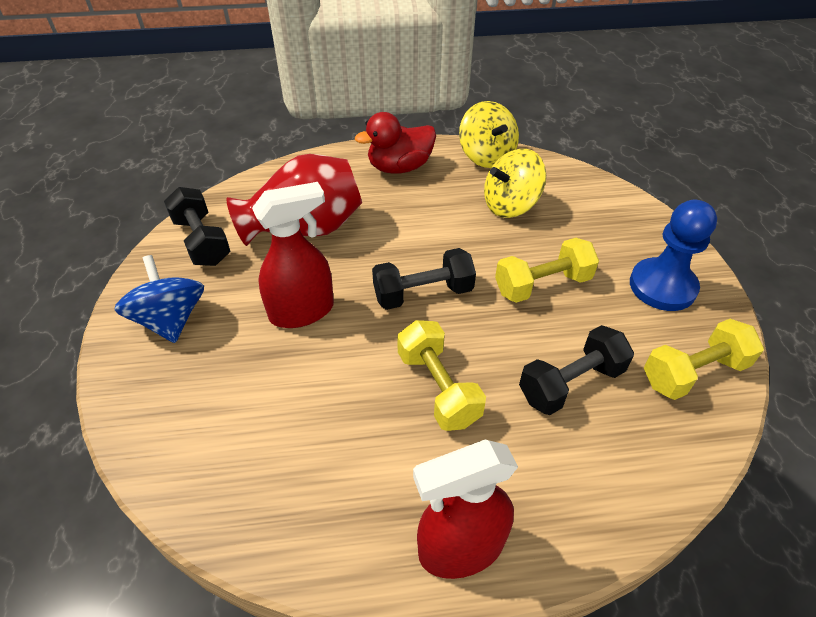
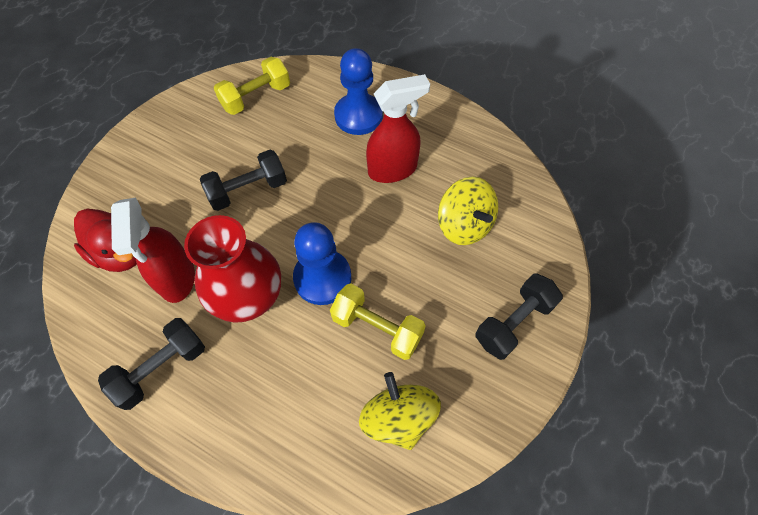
blue pawn: [630,200,717,311] = 1 -> [293,222,351,305] [334,48,383,135] = 2
blue spinning top: [114,255,204,343] = 1 -> none = 0
yellow dumbbell: [397,320,486,431] [495,238,599,303] [644,319,764,400] = 3 -> [214,57,290,115] [330,284,425,360] = 2

